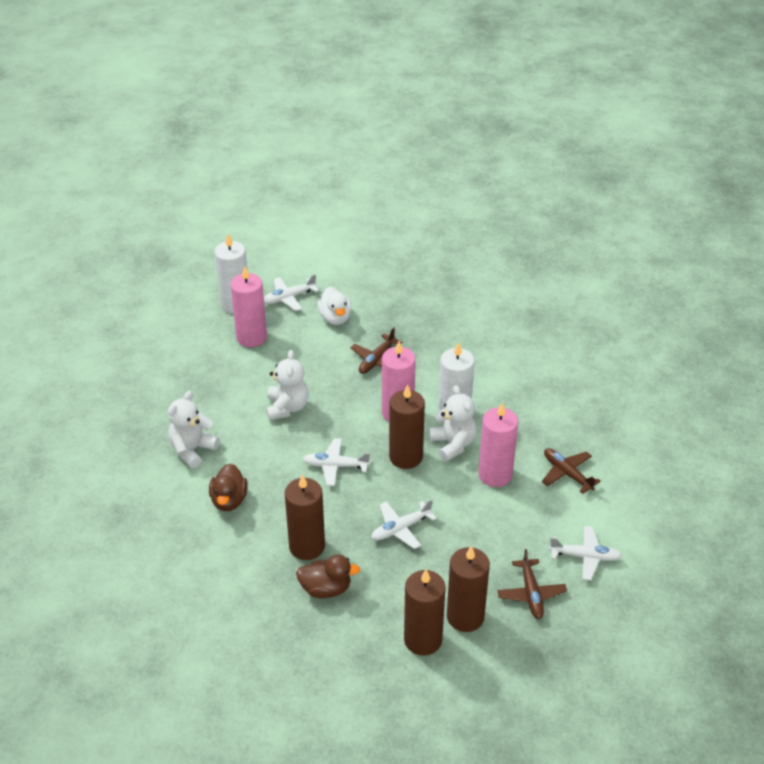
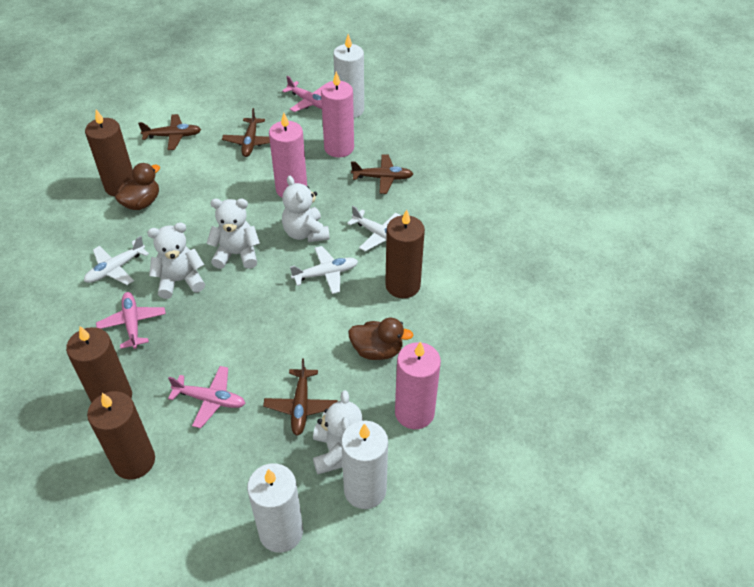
brown plane: [350,327,403,374] [497,549,567,619] [542,448,601,494] = 3 -> [138,114,201,150] [222,108,270,157] [263,359,337,436] [351,154,413,194] = 4
pink plane: none = 0 -> [96,292,166,349] [168,366,246,428] [282,76,325,112] = 3
white candle: [215,234,247,314] [438,342,475,422] = 2 -> [247,463,303,553] [333,34,364,118] [341,420,388,509] = 3
white duck: [317,287,351,325] = 1 -> none = 0
white plane: [264,274,319,311] [303,438,370,486] [371,499,437,549] [549,526,622,580] = 4 -> [84,236,149,285] [290,246,358,294] [347,206,401,251] = 3
white teddy bear: [168,391,219,468] [266,350,309,420] [429,385,476,462] = 3 -> [147,223,205,299] [206,199,260,269] [282,176,330,242] [313,390,363,475] = 4

